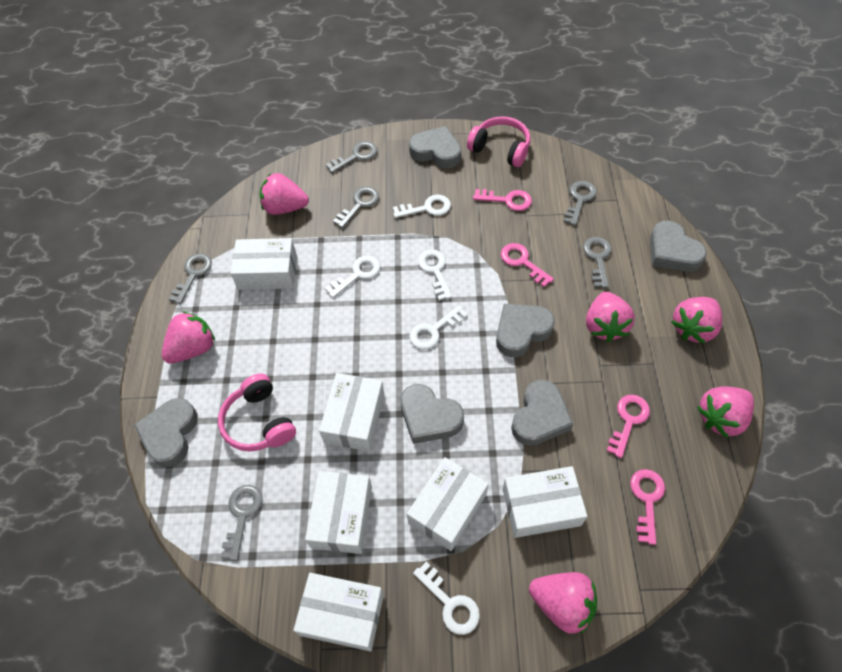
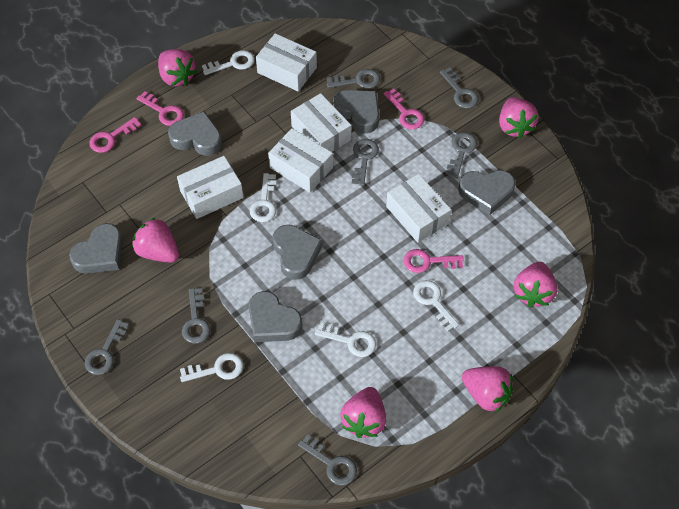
grey key: [169,253,212,304] [221,485,263,561] [326,141,377,173] [333,187,379,228] [563,181,597,226] [583,237,611,288] = 6 -> [85,319,129,375] [182,288,210,344] [298,434,357,486] [327,69,380,89] [352,139,379,186] [440,68,479,108] [446,132,477,178] = 7
pink headphones: [218,373,296,452] [467,116,530,167] = 2 -> none = 0
white box: [230,238,297,290] [293,573,384,651] [305,471,372,554] [319,373,385,451] [407,457,488,551] [503,466,587,538] = 6 -> [177,156,244,219] [256,33,317,91] [268,128,333,193] [291,93,351,152] [386,174,451,243] = 5

